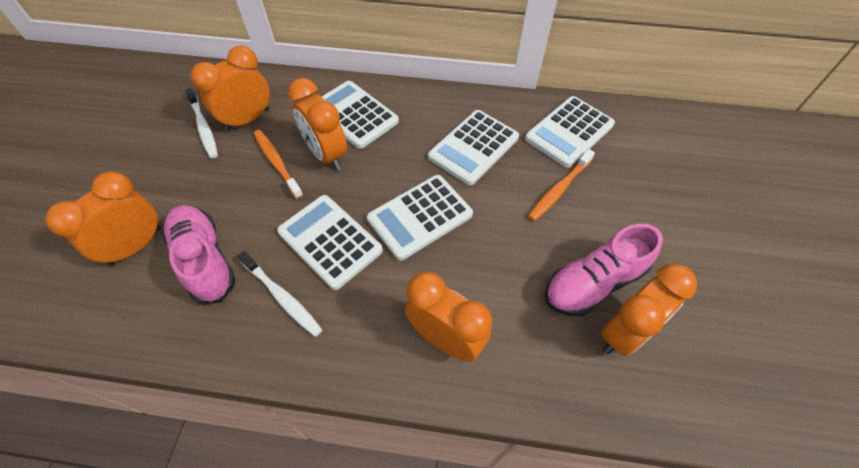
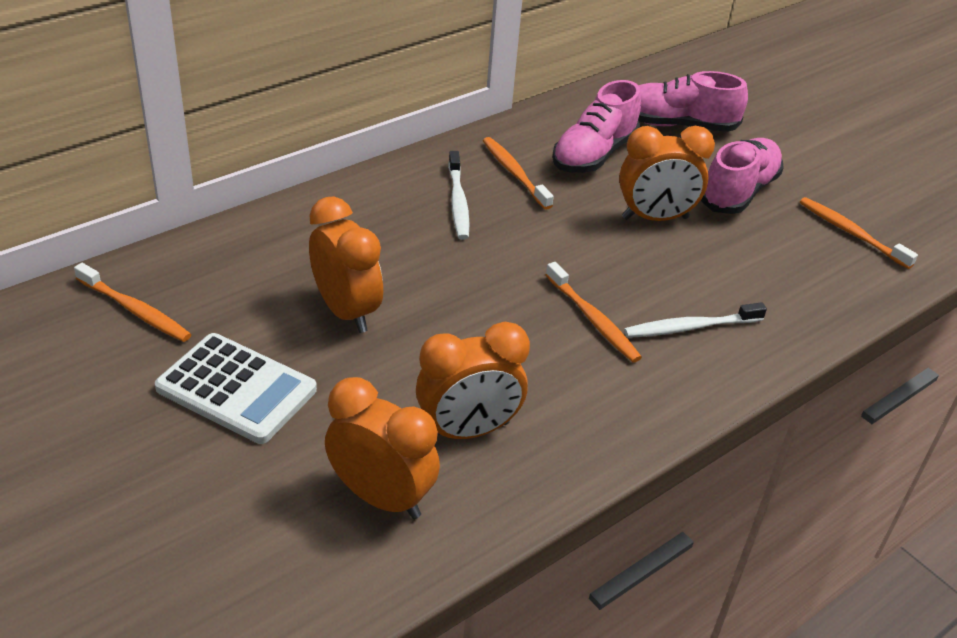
orange clock: [45,171,162,266] [190,46,270,131] [288,78,347,170] [405,272,492,362] [601,264,697,356] = 5 -> [309,196,383,333] [325,377,440,519] [416,322,530,439] [619,126,715,221] = 4
orange toothbrush: [254,130,303,199] [528,149,595,221] = 2 -> [74,263,192,342] [483,137,554,210] [546,262,642,363] [800,197,918,269] = 4
pink shoe: [162,205,236,304] [545,224,663,316] = 2 -> [552,80,641,173] [638,71,748,132] [701,138,784,214] = 3
white calculator: [277,195,383,290] [322,81,399,149] [367,175,473,260] [428,110,519,185] [525,96,615,168] = 5 -> [155,333,317,444] = 1

